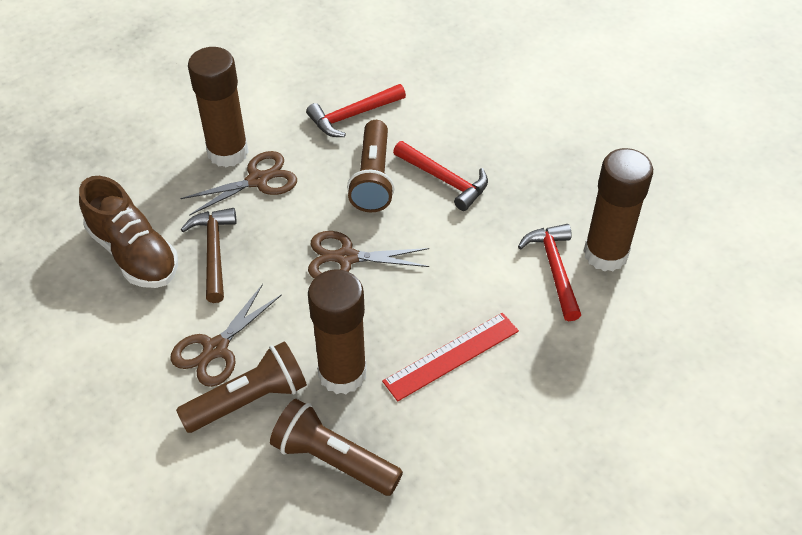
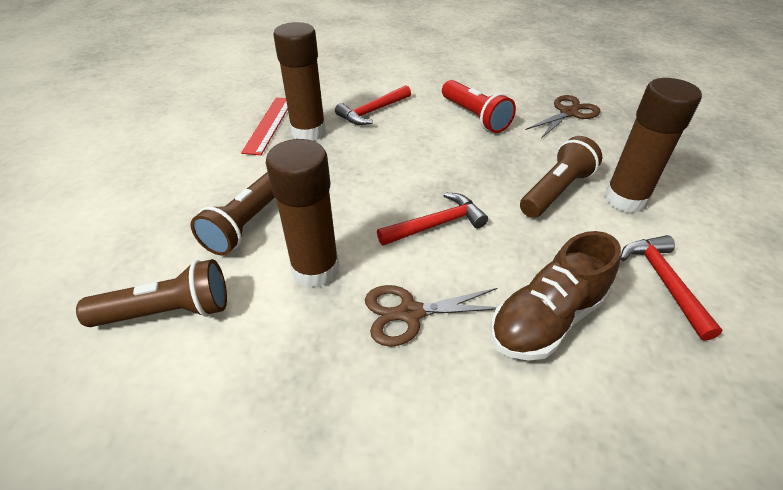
brown hammer: [180,208,237,303] = 1 -> none = 0
brown scissors: [170,284,282,387] [180,151,297,216] [308,231,429,279] = 3 -> [365,285,497,347] [525,95,601,138] = 2
red flashlight: none = 0 -> [442,80,516,133] = 1

